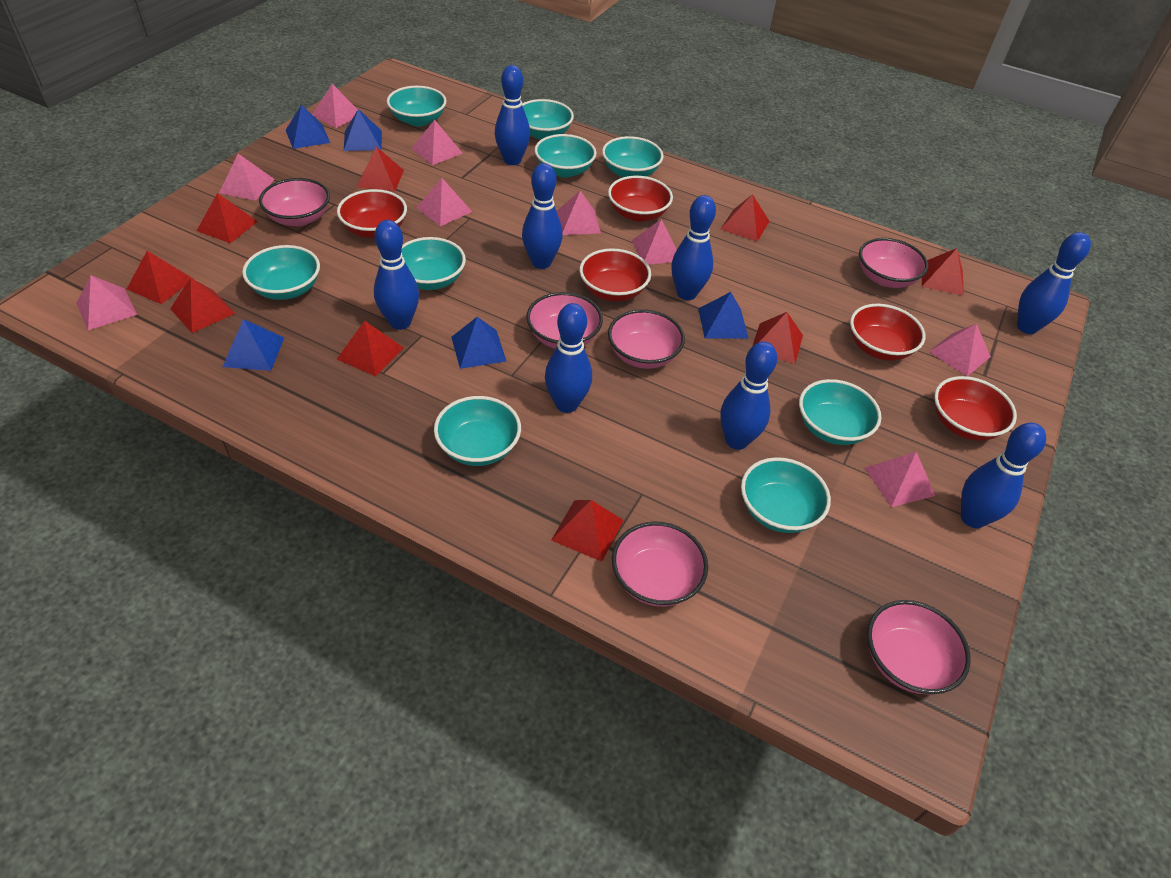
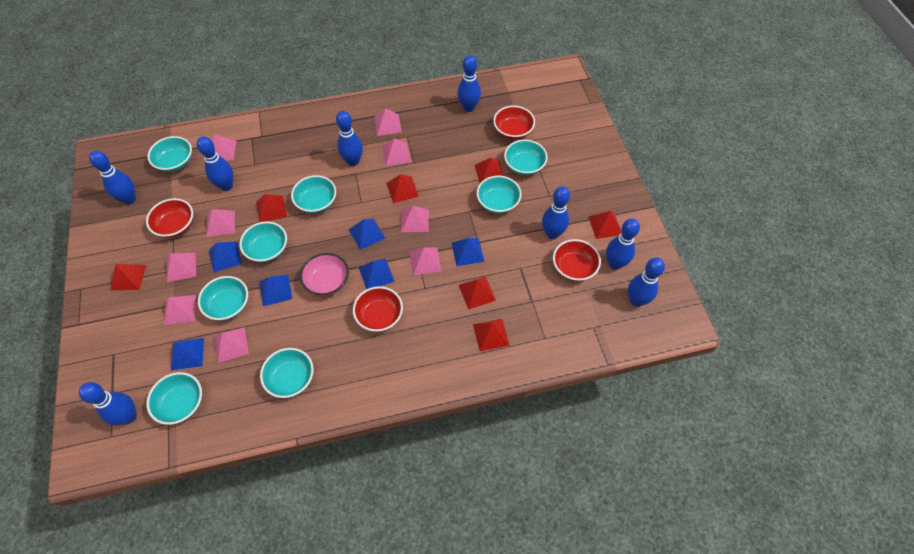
blue pyramid: [223,319,284,371] [286,105,330,149] [344,109,382,151] [451,317,507,369] [698,292,749,339] = 5 -> [171,338,204,371] [209,241,242,272] [259,275,292,306] [349,218,385,250] [359,259,395,290] [452,238,485,266] = 6
pink bowl: [259,178,330,226] [526,292,603,349] [608,309,685,369] [612,522,708,607] [859,238,928,288] [867,600,971,694] = 6 -> [300,253,349,296] = 1
red bowl: [337,189,407,238] [579,248,651,302] [608,176,673,222] [850,304,926,361] [934,376,1017,441] = 5 -> [146,198,193,238] [353,286,403,332] [493,106,535,140] [553,239,601,281] = 4
red pyramid: [127,251,193,304] [170,278,235,333] [197,193,258,243] [337,321,404,376] [357,147,404,191] [551,500,624,562] [721,194,770,241] [753,312,803,364] [922,248,964,296] = 9 -> [110,264,146,290] [256,194,287,222] [386,174,419,203] [459,276,496,309] [473,319,510,351] [474,157,504,183] [588,211,622,239] = 7
turquoise bowl: [242,245,320,300] [387,86,447,126] [401,237,466,290] [434,396,521,466] [522,99,574,140] [534,134,596,178] [602,136,664,177] [741,457,831,533] [799,379,881,445] = 9 -> [147,372,202,425] [148,136,192,172] [198,276,248,321] [239,222,287,262] [260,348,314,398] [291,175,336,213] [477,176,522,214] [504,140,548,176] = 8

